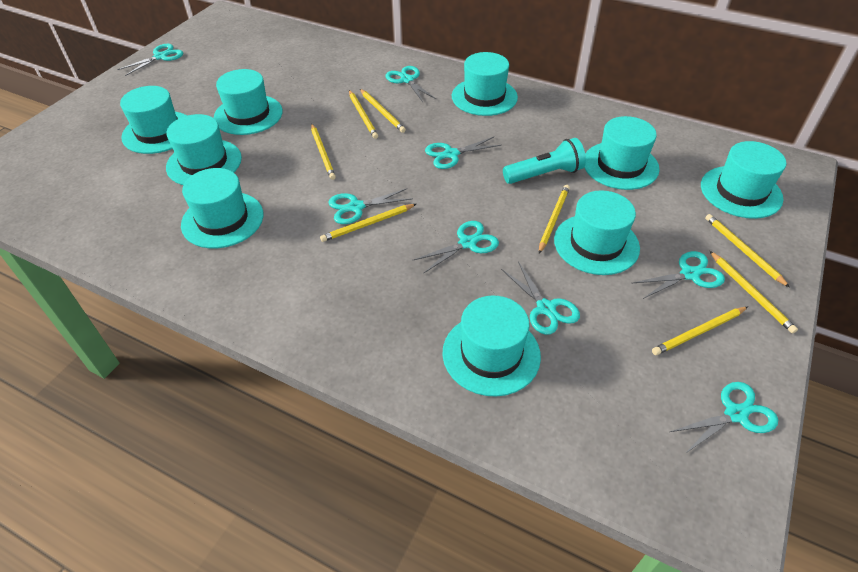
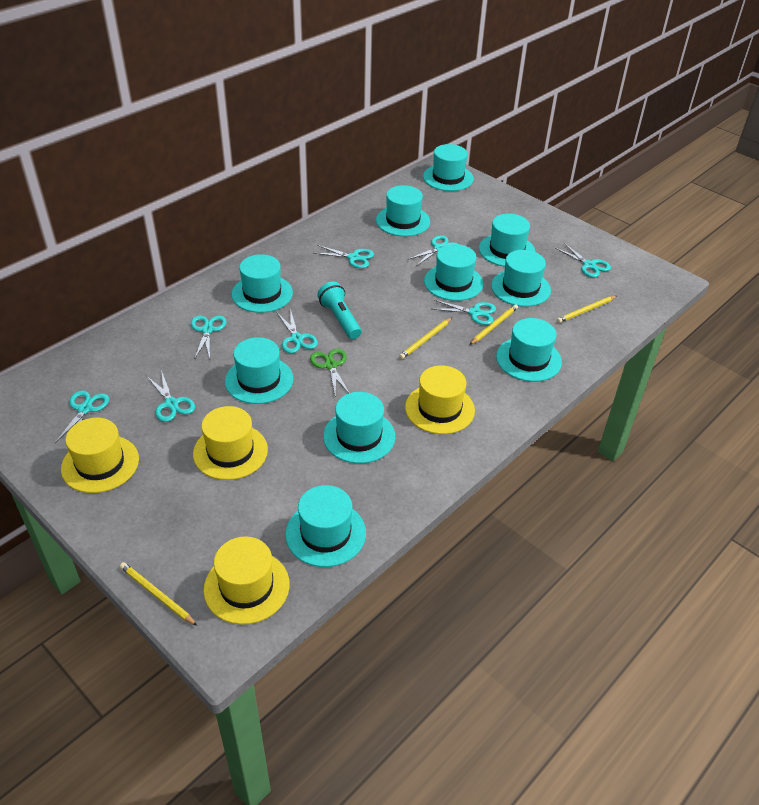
green scissors: none = 0 -> [310,349,349,394] = 1
turquoise hat: [120,86,187,154] [166,114,242,185] [181,168,264,248] [214,69,283,135] [442,296,541,397] [452,52,518,116] [554,190,640,275] [584,116,660,190] [701,141,786,219] = 9 -> [225,337,293,404] [231,254,293,313] [285,485,366,567] [323,392,395,464] [376,185,430,236] [423,144,474,191] [424,244,483,301] [479,214,535,267] [491,250,551,307] [496,318,562,382] = 10
yellow hat: none = 0 -> [61,418,139,493] [193,406,268,480] [203,536,290,625] [405,365,475,434] = 4
yellow pencil: [311,124,336,180] [320,204,416,242] [349,90,378,139] [360,89,406,133] [539,185,570,254] [652,307,748,355] [705,214,790,288] [710,251,798,334] = 8 -> [120,562,197,626] [399,318,452,359] [470,304,518,345] [557,296,617,323] = 4

